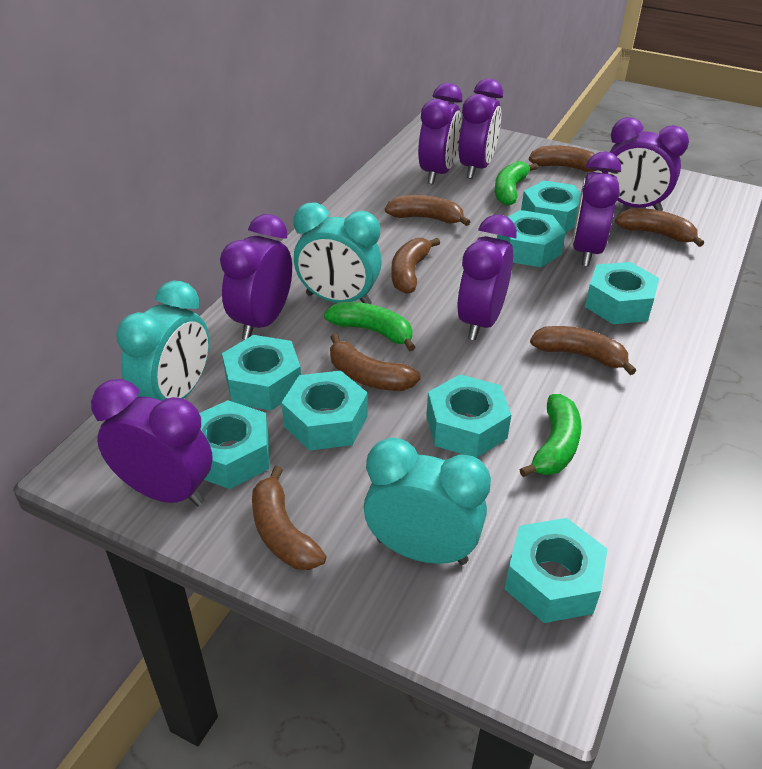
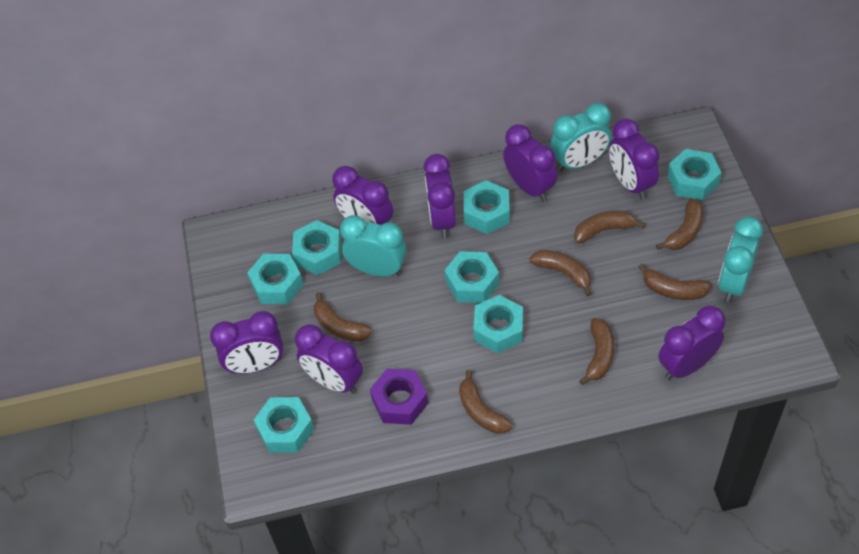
green banana: [324,302,415,351] [495,161,538,206] [519,394,582,477] = 3 -> none = 0
purple nut: none = 0 -> [370,368,428,425] = 1
turquoise nut: [199,400,269,489] [222,335,301,411] [282,371,368,451] [426,375,511,458] [497,210,566,267] [505,518,607,623] [521,180,581,232] [585,262,659,324] = 8 -> [247,254,303,304] [254,397,314,453] [292,220,341,275] [445,251,499,303] [464,180,510,234] [473,295,523,353] [667,149,722,200] = 7

